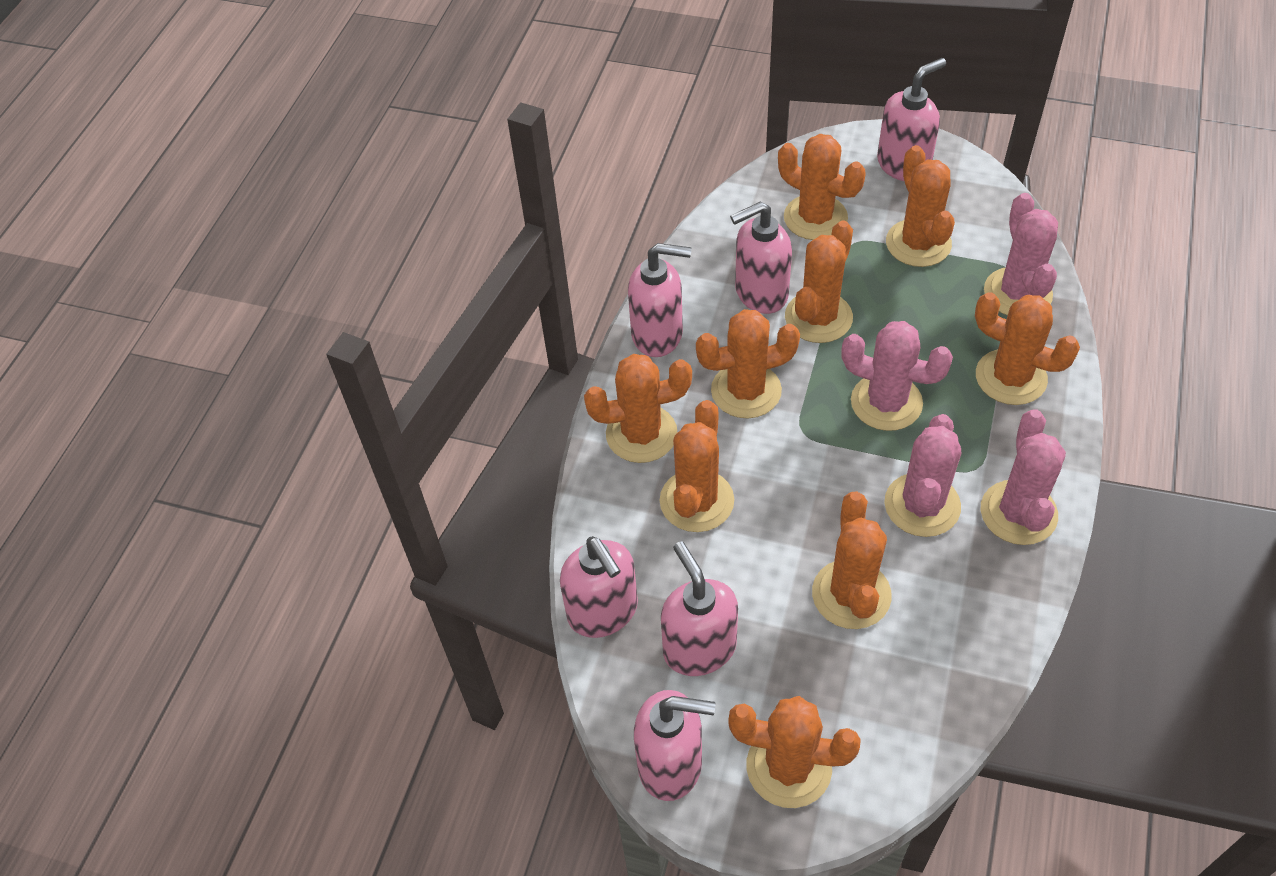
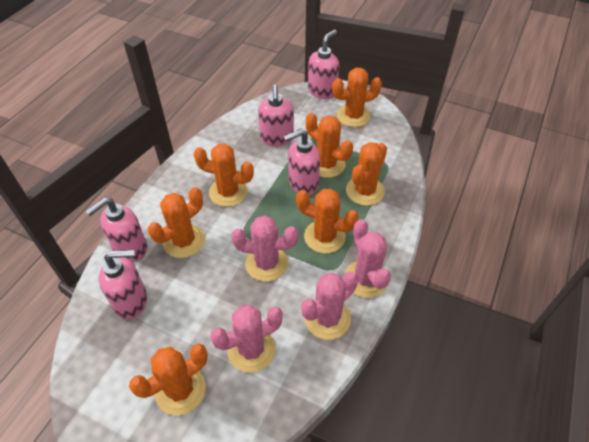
orange cactus: [584,354,692,463] [659,400,734,532] [696,309,800,418] [728,696,861,808] [778,134,866,240] [785,220,853,343] [812,492,892,629] [886,145,955,267] [975,292,1080,405] = 9 -> [129,344,208,415] [148,187,205,258] [194,143,254,207] [296,189,359,253] [306,113,353,178] [332,68,382,127] [346,142,387,206] = 7
pink soap dispenser: [560,536,638,638] [628,243,692,357] [634,690,715,801] [661,541,738,676] [730,201,792,314] [877,58,946,181] = 6 -> [86,197,148,262] [99,250,147,319] [258,84,294,147] [283,129,320,195] [308,30,339,99] = 5

